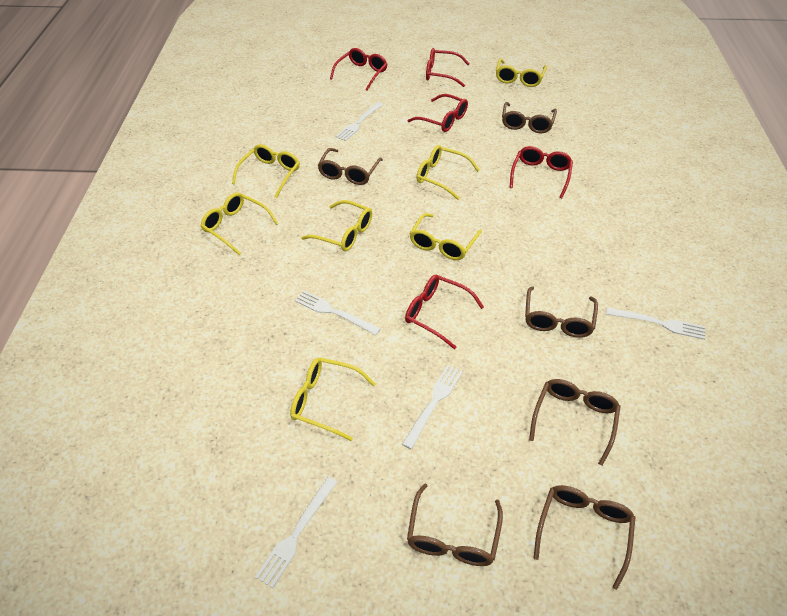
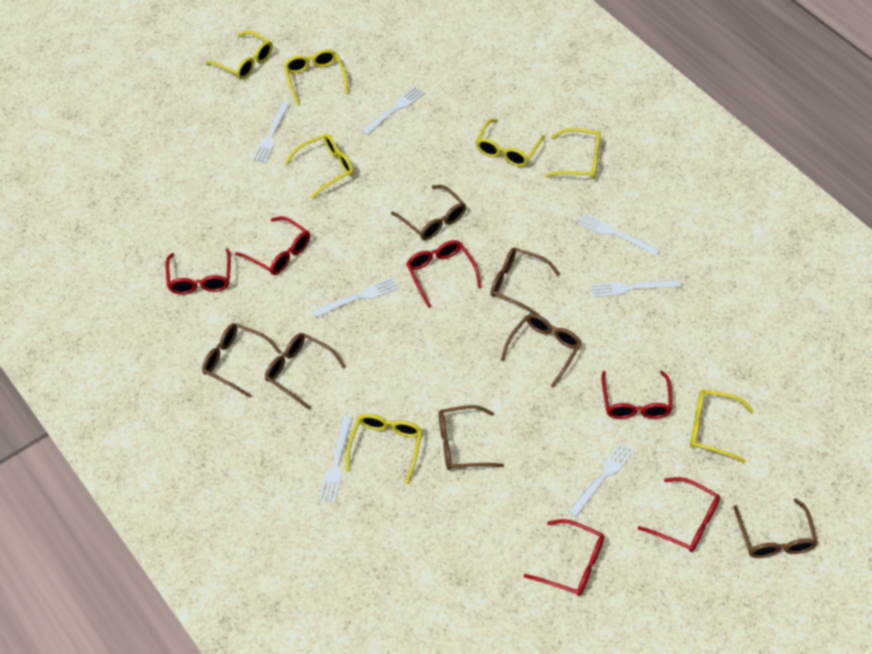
brown glasses: [318,148,383,185] [407,483,503,566] [502,102,557,133] [525,286,598,338] [529,379,621,466] [533,485,636,590] = 6 -> [202,323,281,398] [265,333,346,410] [391,185,466,240] [439,405,504,470] [491,248,560,315] [501,314,582,388] [734,498,818,558] = 7
red glasses: [330,48,387,91] [405,275,484,349] [407,94,468,132] [426,48,470,87] [510,146,573,198] = 5 -> [166,248,231,295] [235,216,310,275] [406,240,482,308] [524,519,604,596] [601,371,673,419] [637,477,720,552] = 6
white fork: [255,477,337,588] [295,291,381,335] [336,102,383,141] [402,365,463,449] [606,307,705,340] = 5 -> [252,101,290,163] [312,277,398,317] [319,416,352,502] [361,86,424,135] [568,443,634,517] [578,213,660,256] [591,280,681,297] = 7

